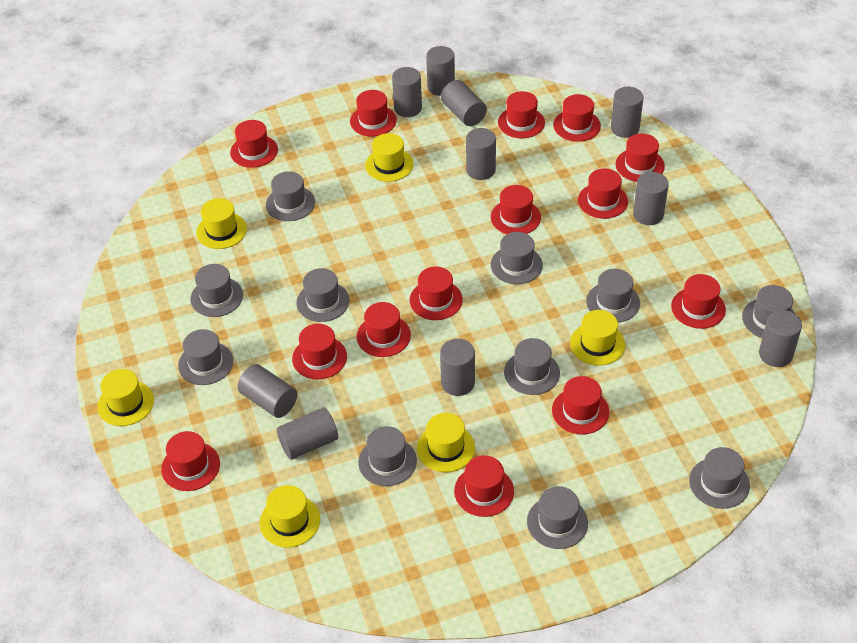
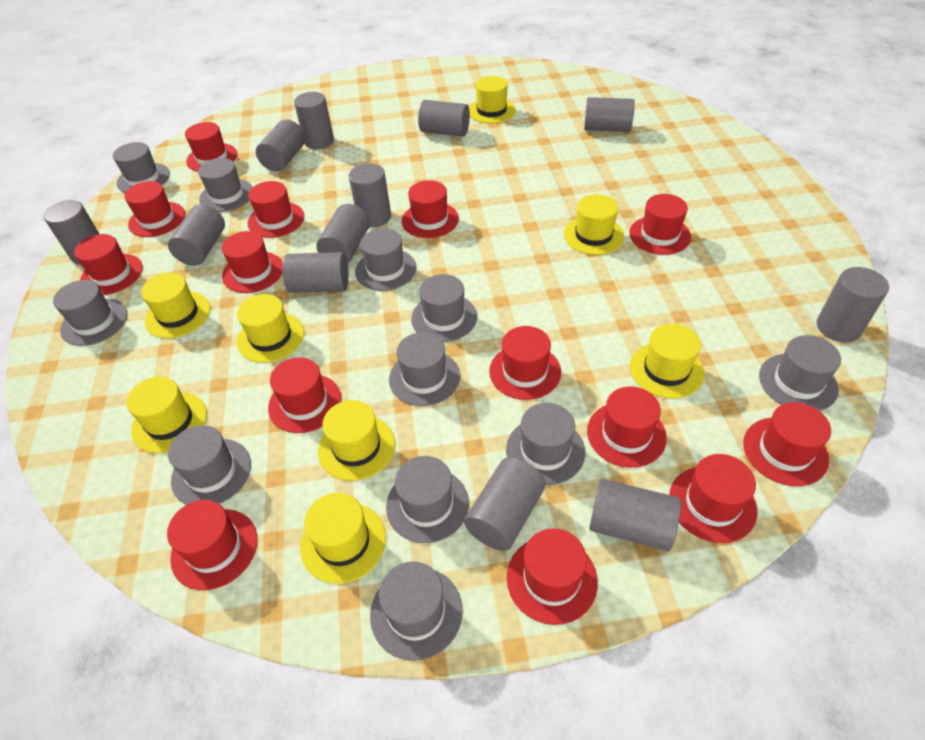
grey cylinder: [238,364,297,418] [277,407,338,460] [392,67,422,117] [426,46,455,96] [440,339,475,396] [441,80,487,126] [466,128,496,180] [611,87,644,138] [633,172,669,225] [759,310,802,367] = 10 -> [44,200,99,265] [168,204,225,266] [256,119,305,172] [282,252,349,293] [294,92,334,149] [317,204,370,263] [349,163,391,227] [418,100,470,137] [464,457,546,551] [584,97,635,132] [589,479,681,551] [817,267,889,343] = 12
yellow hat: [97,369,154,426] [196,198,247,249] [260,485,320,548] [365,133,414,182] [417,413,475,472] [570,310,625,366] = 6 -> [126,377,207,453] [141,273,210,338] [237,294,304,363] [300,493,386,584] [318,400,395,481] [469,76,516,124] [564,194,624,255] [630,324,704,399] = 8

